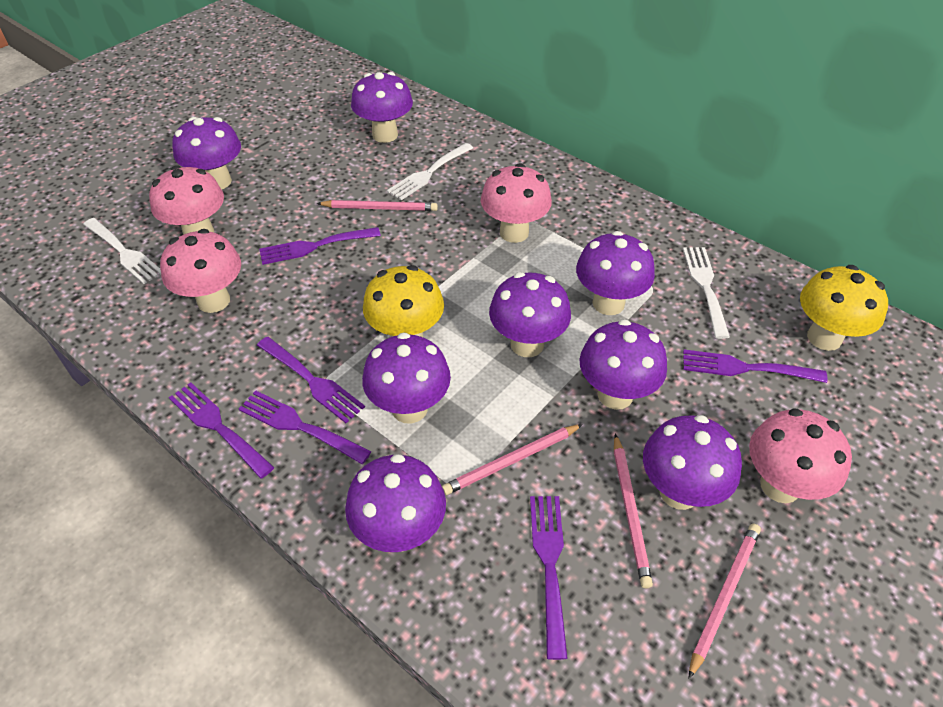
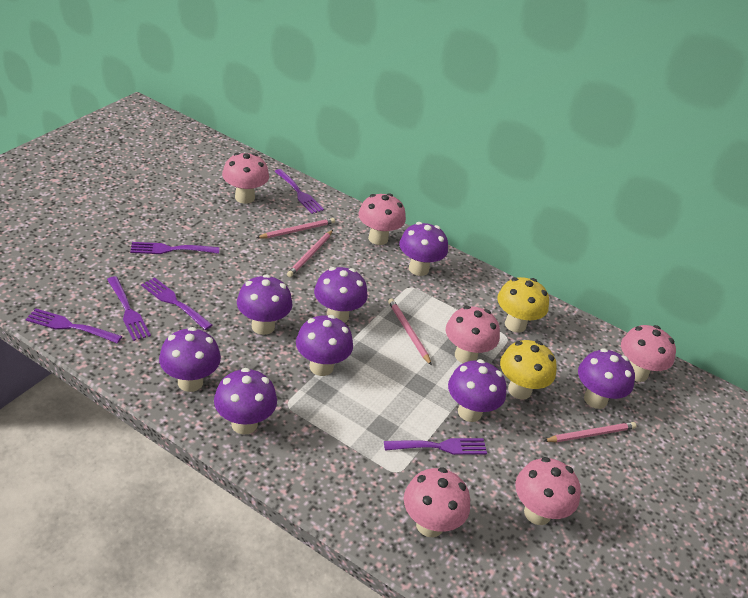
pink mushroom: [149,165,224,235] [160,229,241,313] [481,163,552,243] [749,408,852,503] = 4 -> [222,153,269,204] [358,193,406,245] [404,467,470,537] [446,306,500,363] [515,457,581,525] [621,325,676,382] = 6
white fork: [83,218,161,284] [387,143,473,200] [683,247,730,339] = 3 -> none = 0

